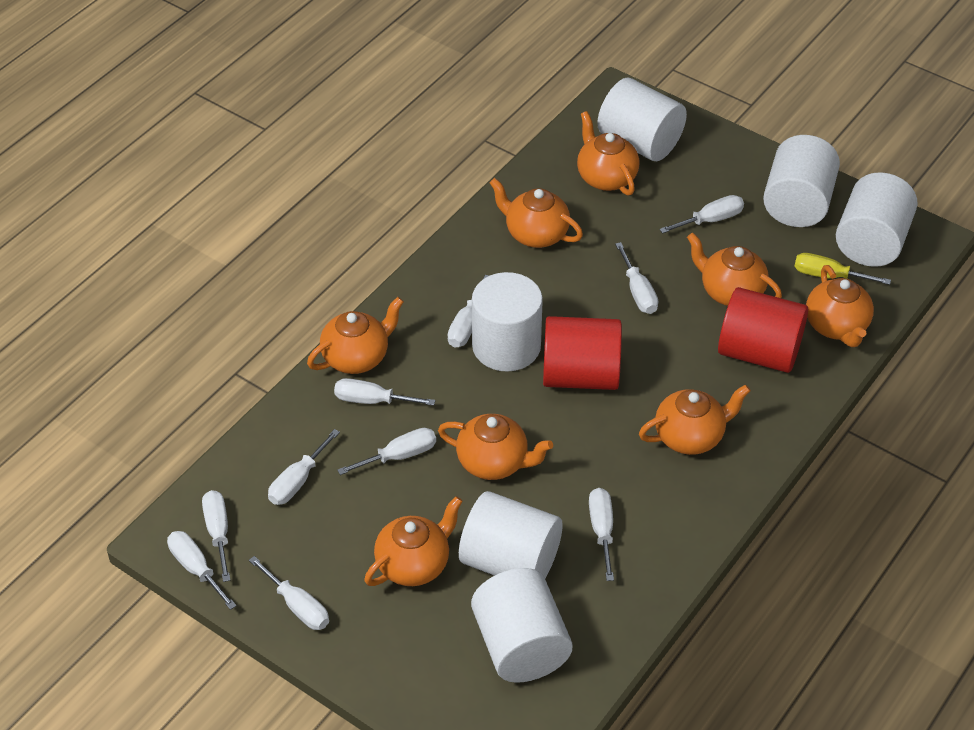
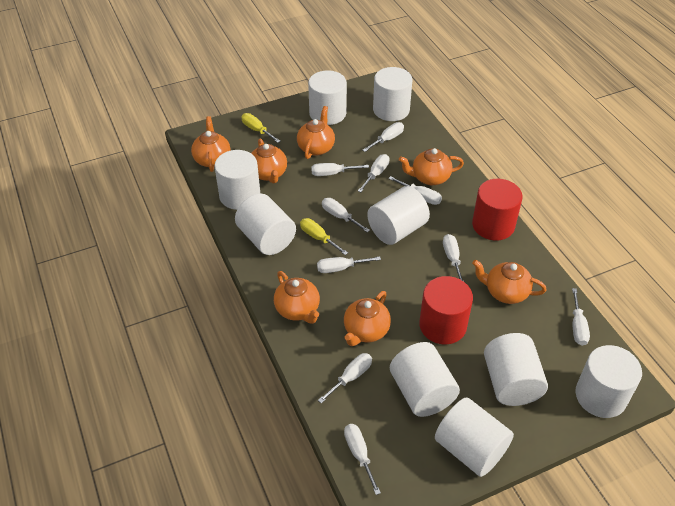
orange teapot: [307,297,404,374] [364,496,463,586] [438,414,553,480] [489,178,583,248] [577,111,639,195] [639,385,751,455] [687,233,782,306] [806,265,874,347] = 8 -> [191,116,231,172] [251,138,287,184] [274,271,320,324] [297,106,335,159] [344,291,391,346] [399,148,464,185] [472,260,546,304] = 7
white cylinder: [459,491,563,578] [471,568,573,683] [472,272,543,372] [597,78,687,161] [763,135,840,227] [836,172,918,267] = 6 -> [214,150,260,210] [235,194,296,255] [308,70,347,125] [367,186,430,245] [373,67,412,121] [390,342,460,417] [435,398,514,477] [484,333,548,406] [575,345,642,418] = 9
yellow screwdriver: [794,253,891,285] = 1 -> [241,113,280,143] [300,218,348,255] = 2

